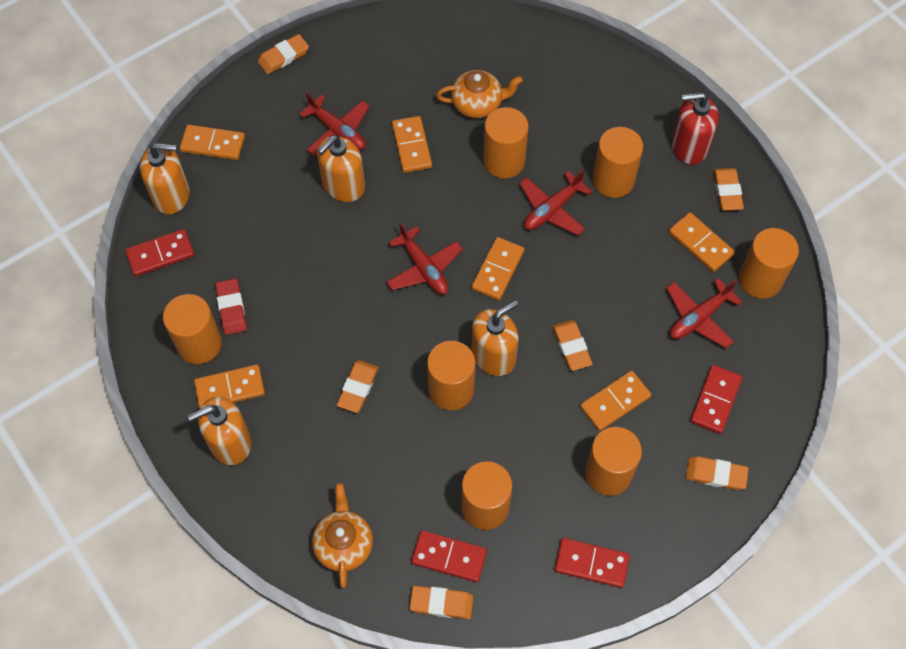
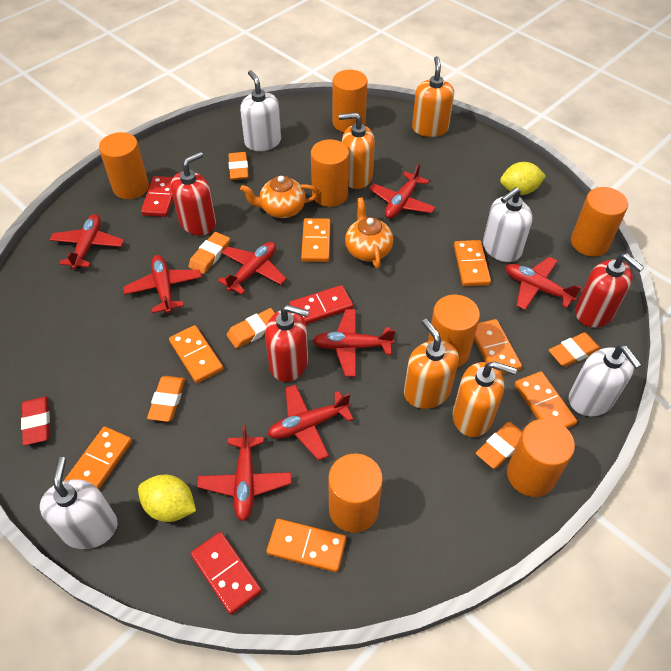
orange domino: [180,125,245,160] [194,365,265,408] [392,116,432,173] [472,237,524,300] [580,371,651,431] [669,212,735,272] = 6 -> [64,426,132,489] [169,325,223,383] [266,519,346,572] [301,218,331,262] [454,240,491,286] [474,319,522,374] [514,371,577,428] = 7
red domino: [125,229,194,276] [411,530,487,582] [555,538,630,588] [690,365,742,434] = 4 -> [141,176,173,217] [190,532,262,615] [289,285,353,324] = 3
red plane: [299,92,370,156] [386,223,463,295] [519,169,592,235] [666,278,742,348] = 4 -> [49,214,124,270] [123,255,202,313] [197,425,291,521] [218,242,287,295] [268,384,353,461] [312,309,395,377] [369,163,436,219] [505,257,582,310] = 8
red soap dispenser: [672,92,719,165] = 1 -> [171,152,216,235] [265,305,309,382] [575,253,644,327] = 3
white soap dispenser: none = 0 -> [40,457,118,549] [240,70,281,151] [483,187,533,262] [569,345,642,416] = 4
yellow lemon: none = 0 -> [138,475,196,522] [500,162,546,195] = 2

